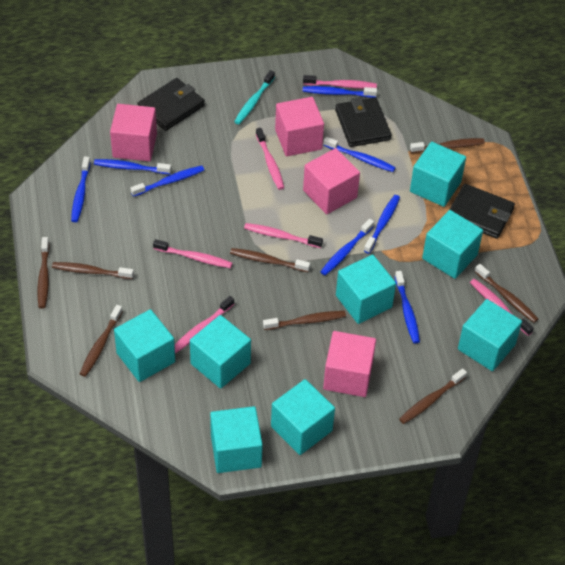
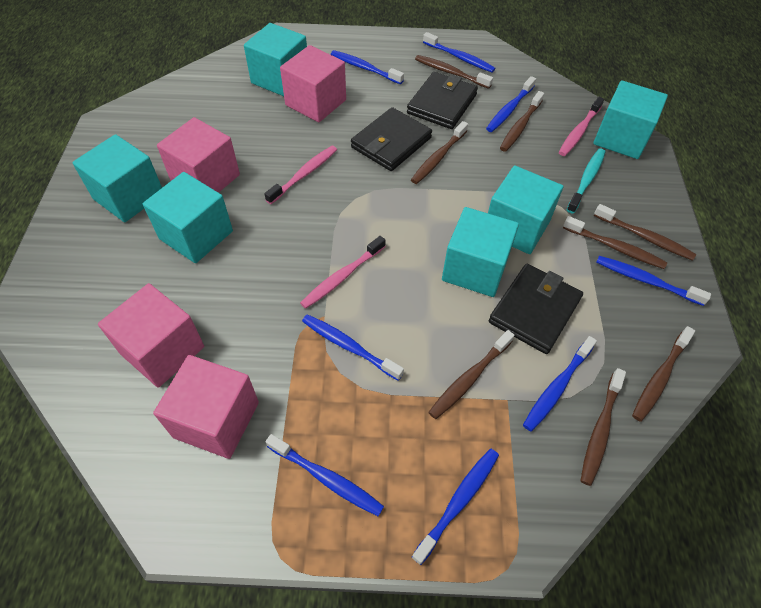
pink toothbrush: [153,239,232,268] [175,296,234,354] [244,223,323,248] [256,128,284,190] [303,75,377,89] [470,279,534,336] = 6 -> [264,146,337,204] [300,236,386,309] [559,97,604,156] = 3
turquoise cube: [114,309,175,382] [190,315,251,389] [210,406,263,473] [271,379,335,455] [336,255,396,324] [410,142,466,207] [422,210,483,279] [458,299,522,371] = 8 -> [72,134,162,222] [143,172,233,263] [244,23,307,96] [442,207,519,297] [488,166,563,254] [593,80,668,159] = 6

